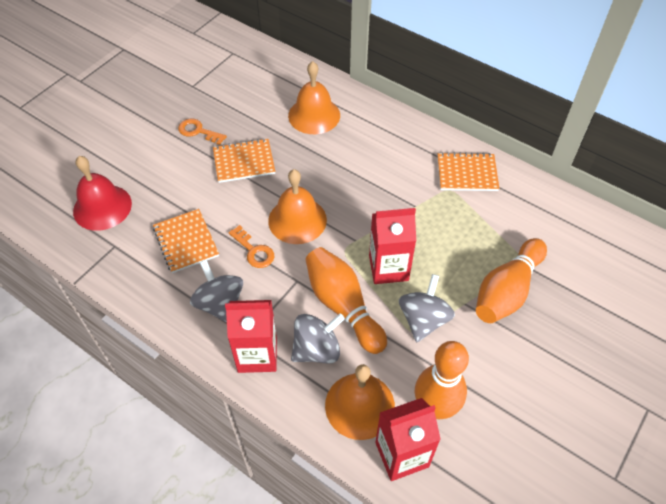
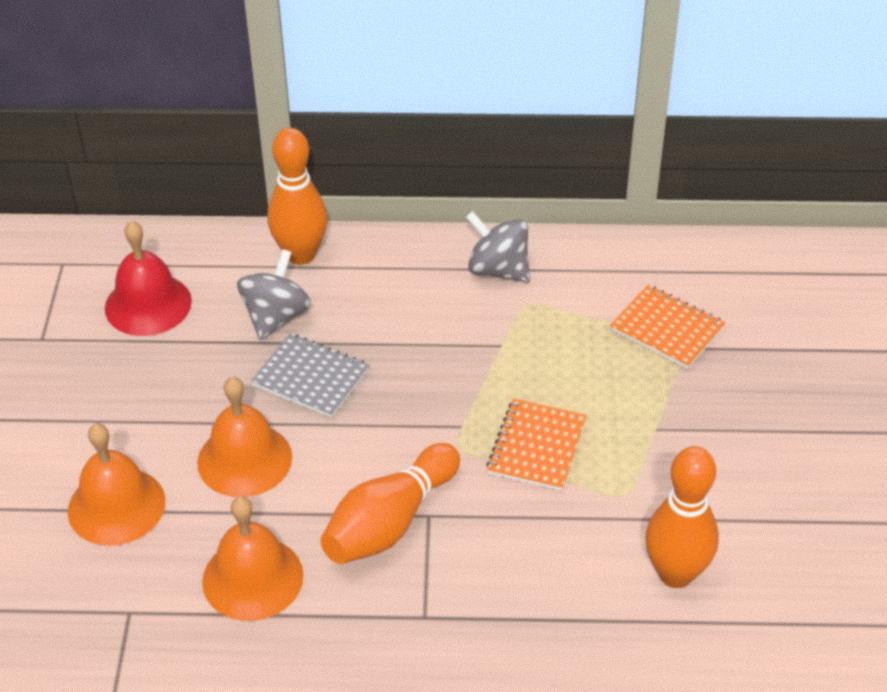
grey notebook: none = 0 -> [251,333,369,418] = 1
grey spinning top: [190,260,243,323] [291,314,345,363] [399,274,455,342] = 3 -> [237,249,311,340] [466,211,530,283] = 2
orange key: [178,119,227,145] [229,225,274,268] = 2 -> none = 0
orange notebook: [153,209,219,273] [213,138,275,183] [437,152,500,191] = 3 -> [486,399,587,491] [610,285,725,369] = 2
red carton: [225,300,277,373] [369,208,416,284] [375,398,441,481] = 3 -> none = 0

